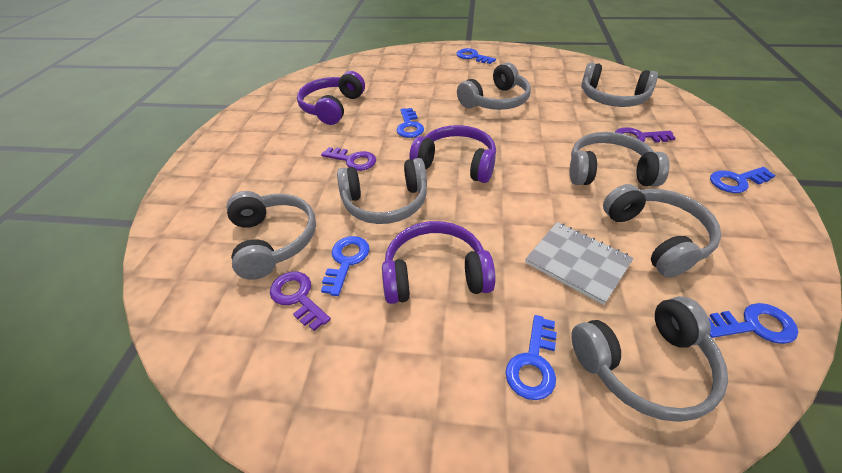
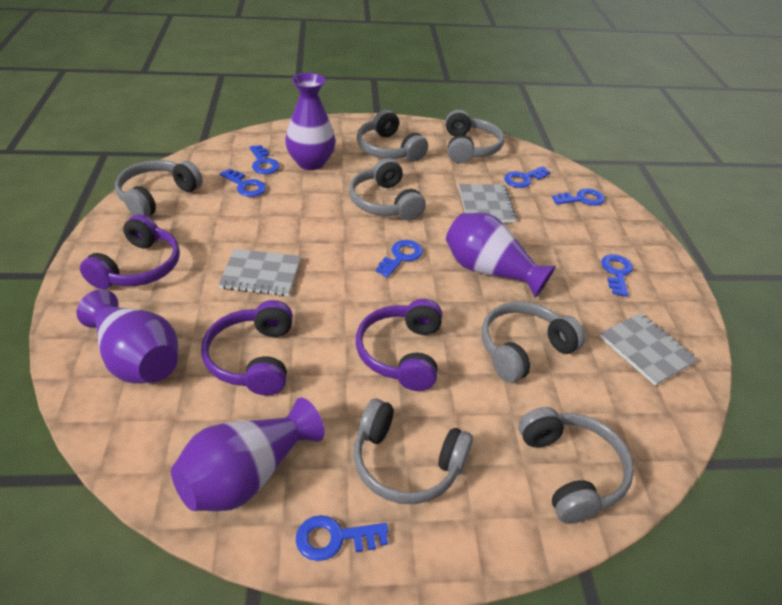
blue key: [321,236,370,296] [397,108,424,138] [456,48,496,64] [505,315,557,400] [708,303,798,344] [710,167,776,193] = 6 -> [220,169,266,197] [250,145,280,174] [296,515,389,561] [376,240,423,278] [504,166,550,188] [552,188,605,206] [601,254,633,297] = 7
grey notebook: [525,222,634,305] = 1 -> [218,249,301,296] [459,184,517,222] [600,313,698,386] = 3
purple key: [270,272,331,331] [321,147,376,171] [615,127,675,143] = 3 -> none = 0
purple vase: none = 0 -> [76,289,178,384] [171,397,324,511] [285,73,336,170] [446,213,556,298] = 4

